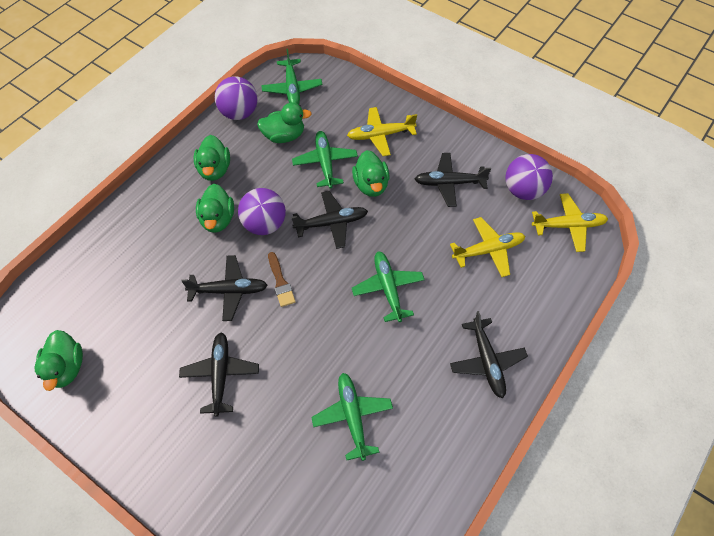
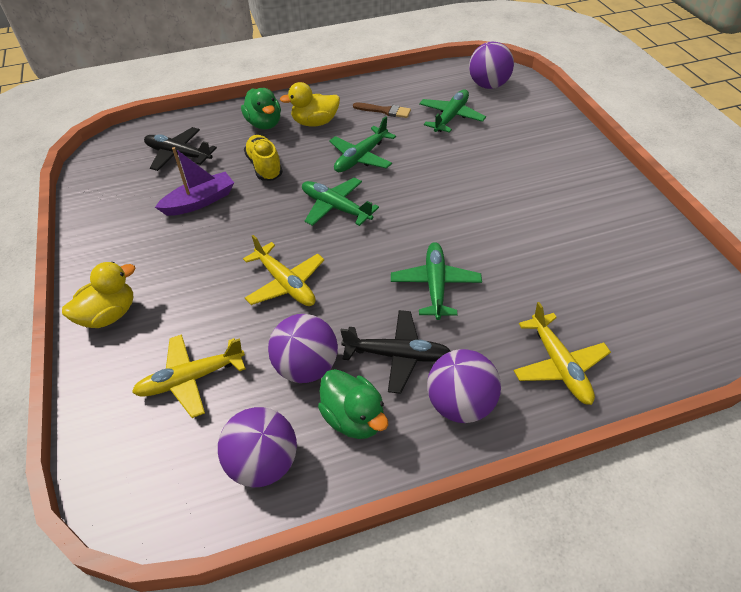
black plane: [179,332,259,417] [182,255,268,321] [291,191,368,249] [415,153,491,207] [450,311,528,398] = 5 -> [144,127,217,171] [340,310,451,394] = 2
green duck: [34,330,83,391] [194,135,230,181] [196,184,234,233] [257,103,312,143] [352,150,389,197] = 5 -> [241,88,281,129] [318,369,388,439] = 2
purple ball: [215,76,258,120] [238,188,286,235] [505,154,553,200] = 3 -> [218,407,297,487] [268,314,338,383] [427,349,501,423] [469,42,514,89] = 4
purple boat: none = 0 -> [155,147,234,216] = 1
yellow duck: none = 0 -> [62,262,135,328] [280,82,340,127] = 2
yellow shoe: none = 0 -> [244,135,283,181] = 1

